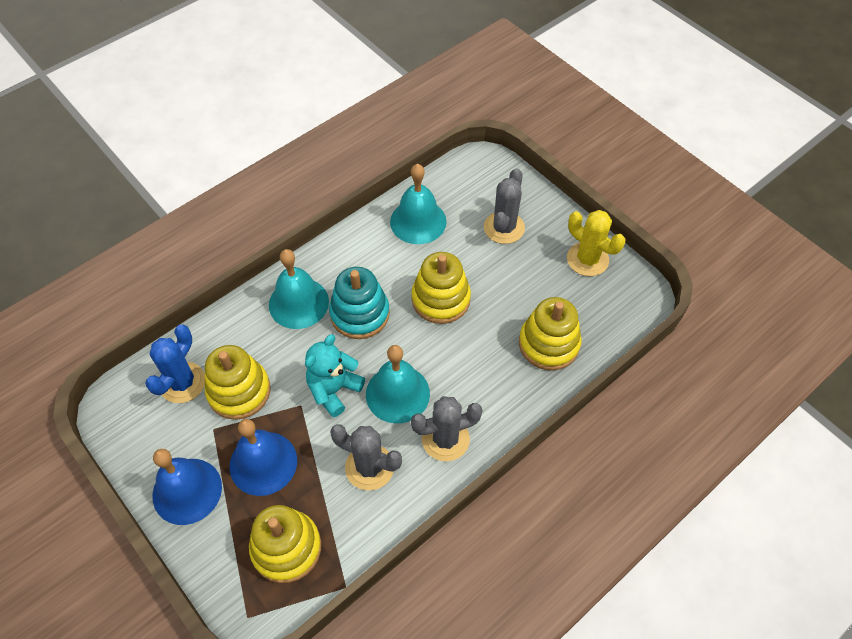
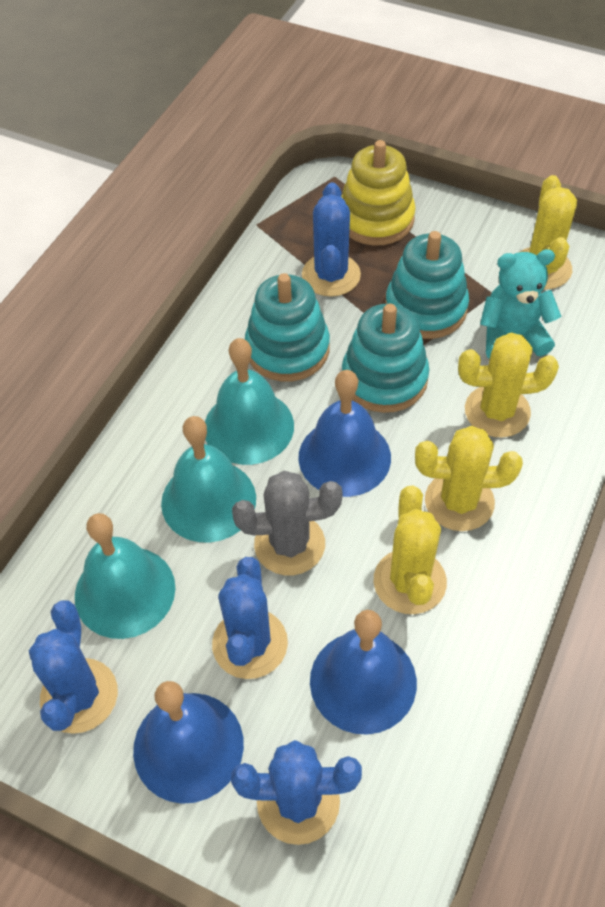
blue bell: [152,449,222,525] [229,419,297,496] = 2 -> [133,681,244,804] [298,370,391,497] [310,610,417,735] = 3
blue cactus: [145,325,205,403] = 1 -> [29,600,118,734] [212,557,288,679] [231,740,362,845] [302,183,361,297] = 4
grey cactus: [330,424,402,490] [411,396,483,461] [484,168,525,244] = 3 -> [232,471,343,575] = 1
turquoise stacking toy: [329,267,390,339] = 1 -> [245,273,330,382] [342,303,429,413] [385,231,469,339] = 3
yellow cactus: [567,210,625,276] = 1 -> [374,486,447,614] [415,426,523,531] [458,332,559,438] [520,175,577,290] = 4
yellow stacking toy: [205,345,271,420] [249,505,321,583] [411,252,471,324] [519,297,581,370] = 4 -> [341,140,416,245] = 1

